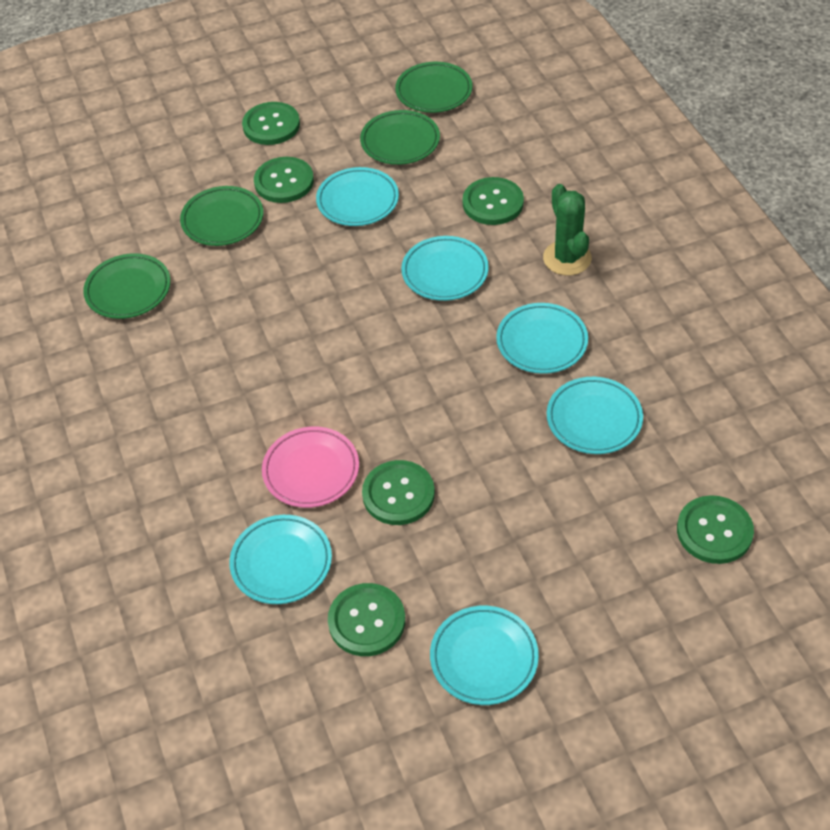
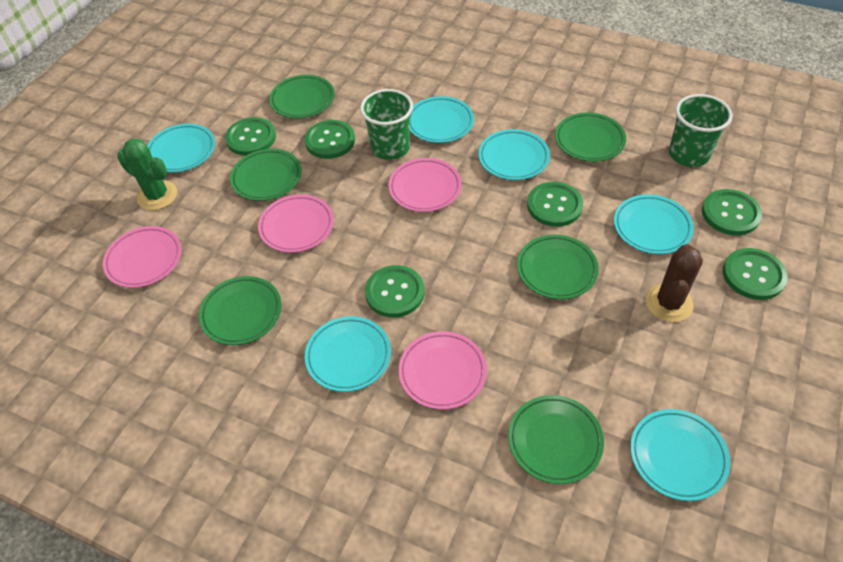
brown cactus: none = 0 -> [646,244,703,322] = 1
green cup: none = 0 -> [360,89,413,160] [669,94,732,167] = 2
green plate: [83,253,171,319] [180,186,263,246] [360,110,440,165] [395,62,473,113] = 4 -> [199,276,282,345] [230,149,302,201] [269,75,335,118] [508,395,604,484] [517,235,599,299] [555,112,626,162] = 6
pink plate: [262,426,359,508] = 1 -> [103,226,181,288] [258,194,334,253] [389,158,462,212] [399,331,487,410] = 4

